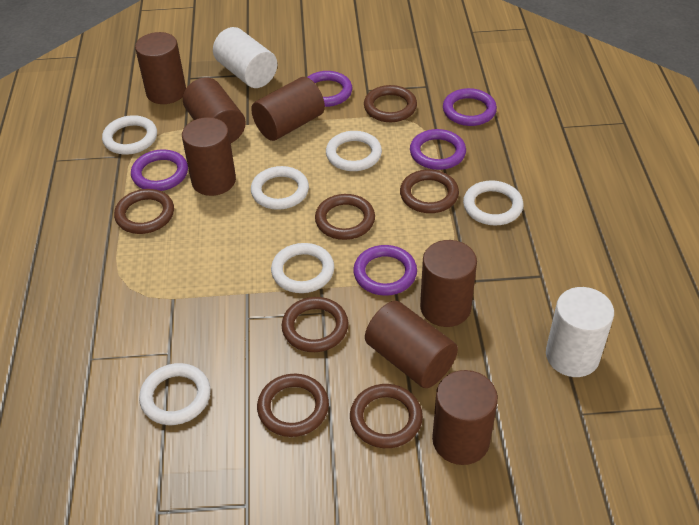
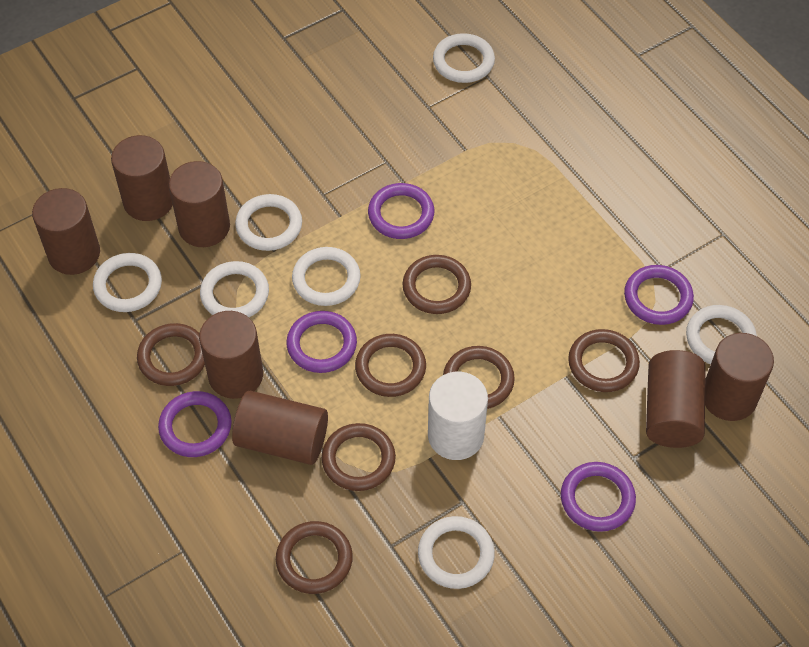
white cylinder: [213,27,277,88] [546,287,614,377] = 2 -> [428,372,488,460] = 1
white ring: [102,115,157,155] [139,363,211,425] [251,166,309,210] [271,243,334,293] [326,131,382,171] [463,180,523,226] = 6 -> [93,253,162,312] [200,261,269,317] [235,194,302,251] [292,247,361,306] [418,516,495,589] [433,33,495,83] [686,305,757,364] = 7

